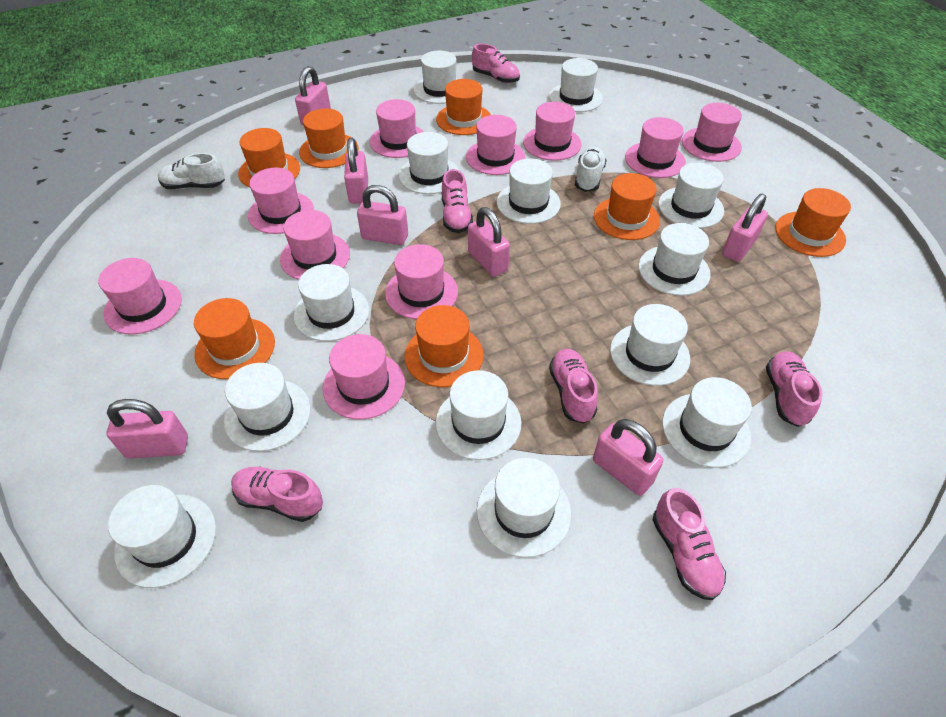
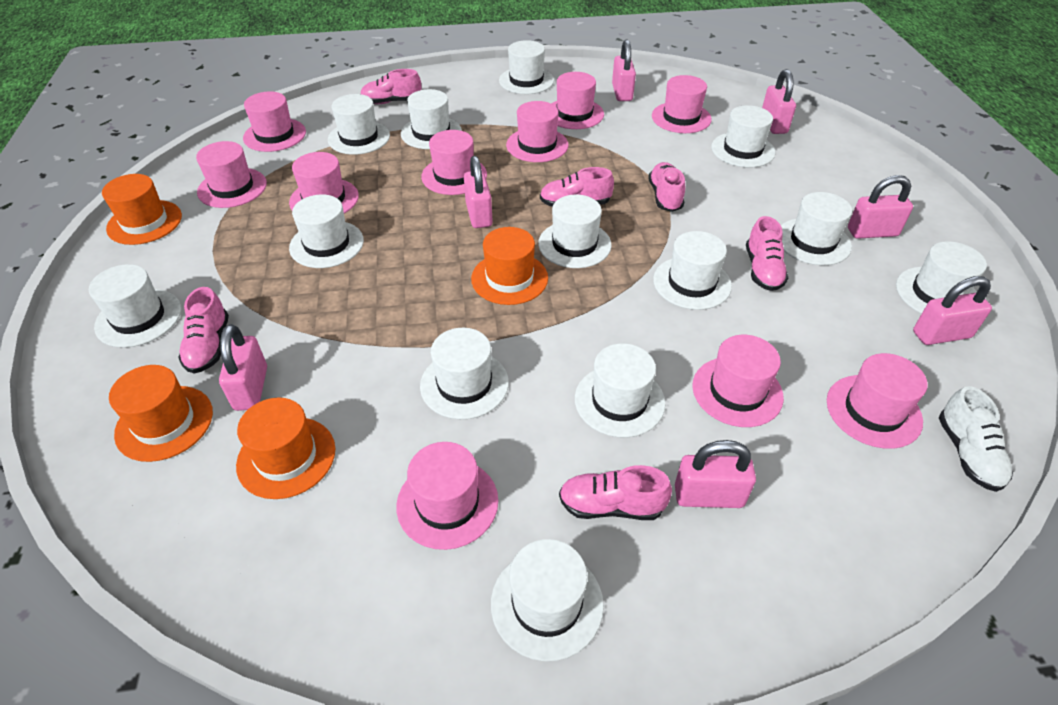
orange hat: [194,298,275,379] [238,128,300,188] [299,108,359,168] [404,305,484,387] [436,79,491,135] [594,173,660,240] [775,188,851,257] = 7 -> [102,174,182,245] [109,365,213,462] [236,398,335,499] [471,227,548,305] = 4
white shoe: [158,153,225,189] [575,147,607,192] = 2 -> [939,386,1013,492] = 1

